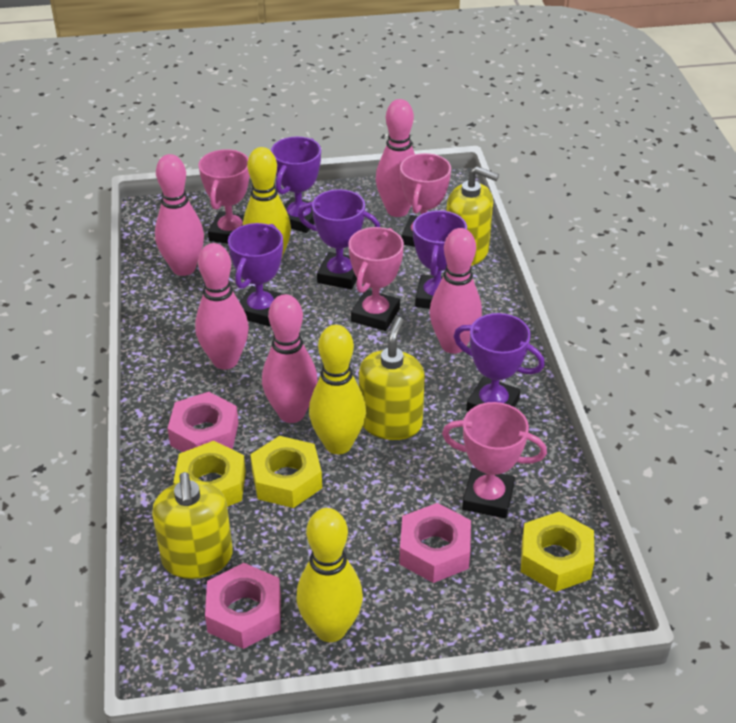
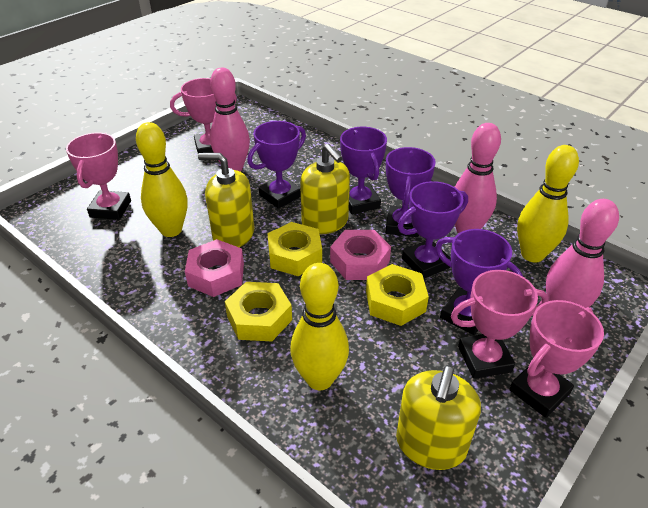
pink bowling pin: [155,154,204,276] [195,243,249,370] [262,294,318,423] [376,99,415,217] [430,228,482,354] = 5 -> [210,68,250,172] [455,123,501,234] [546,199,619,308] = 3
pink nut: [167,392,238,452] [205,563,281,649] [399,503,471,583] = 3 -> [185,239,244,297] [330,230,391,280] = 2

